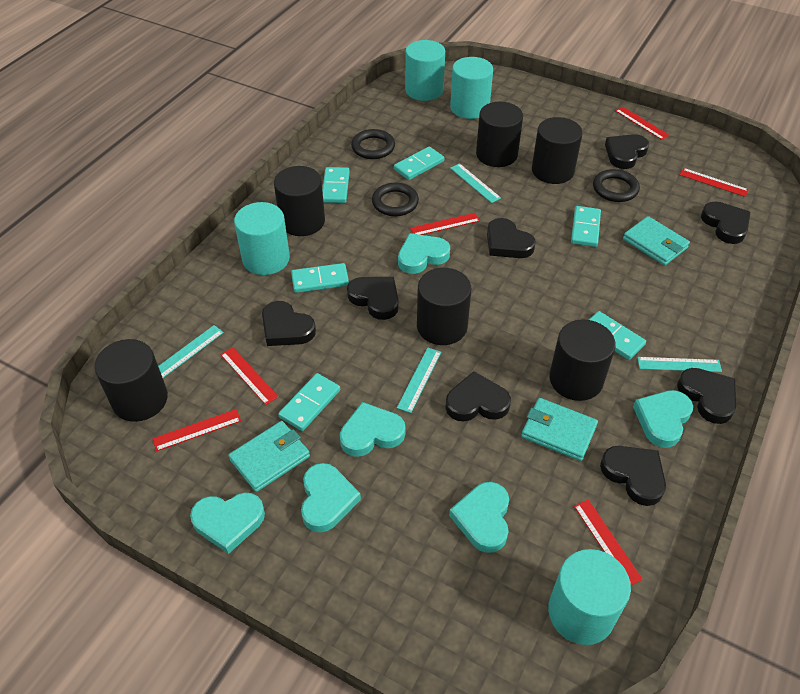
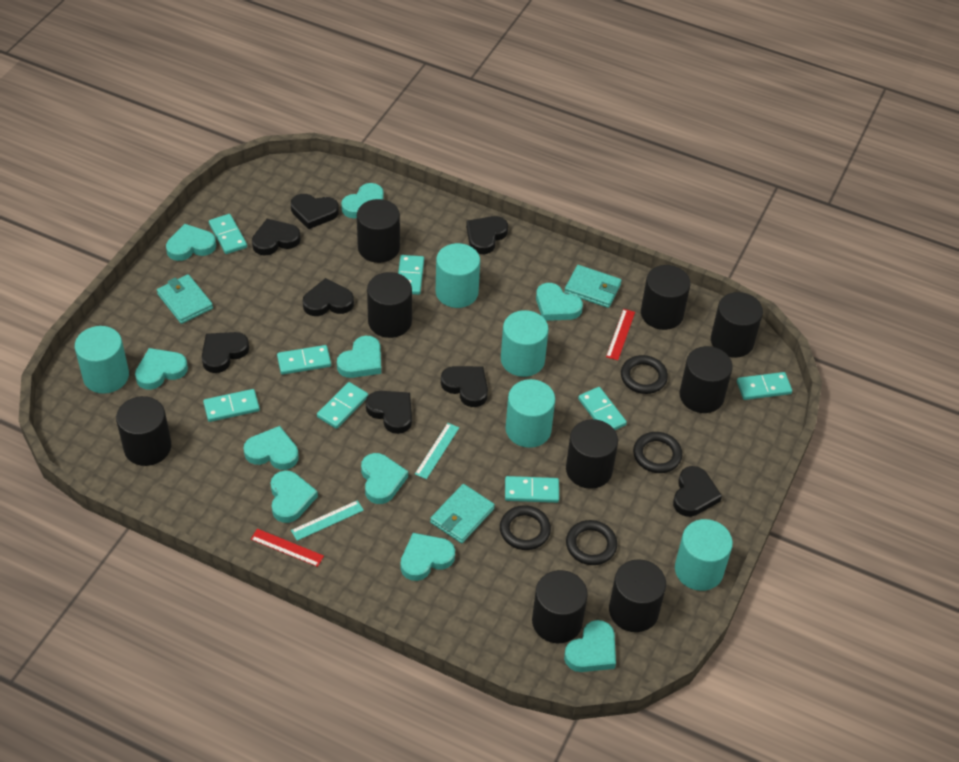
black cylinder: [94,339,168,422] [274,166,325,236] [417,268,471,345] [476,102,523,167] [532,117,583,184] [550,319,616,401] = 6 -> [116,396,171,466] [357,199,400,263] [367,272,412,338] [532,570,588,643] [566,419,618,489] [609,559,666,632] [641,265,691,330] [680,346,733,413] [711,292,763,358] = 9
black ring: [351,129,395,159] [372,183,419,216] [593,169,640,202] = 3 -> [500,505,551,550] [566,520,617,565] [621,355,668,394] [633,432,682,473] = 4
red ruler: [152,409,241,451] [221,347,278,405] [410,213,480,235] [574,500,643,585] [615,107,670,140] [680,168,749,197] = 6 -> [251,529,324,567] [606,309,635,360] = 2
turquoise cylinder: [234,202,290,275] [405,40,445,101] [450,57,493,119] [548,549,631,645] = 4 -> [75,326,129,394] [436,243,480,308] [501,310,549,377] [506,379,555,448] [675,519,733,591] = 5
turquoise domino: [278,373,340,431] [291,263,349,293] [322,167,350,203] [394,146,444,180] [571,206,601,247] [589,311,646,360] = 6 -> [203,389,260,422] [209,214,247,254] [277,345,331,375] [317,382,368,429] [398,255,424,295] [505,476,559,503] [578,387,627,430] [737,372,792,400] = 8
turquoise heart: [190,493,265,554] [301,463,361,532] [340,402,405,457] [398,233,450,274] [449,482,509,553] [633,390,693,448] = 6 -> [135,348,188,390] [166,224,216,261] [243,426,299,470] [270,470,318,523] [337,336,381,378] [341,183,384,218] [361,453,408,504] [401,533,455,581] [536,283,583,321] [564,620,616,672] = 10
turquoise ruler: [158,325,224,378] [397,348,441,413] [450,163,501,203] [637,357,722,372] = 4 -> [291,500,364,541] [415,423,459,479] = 2

